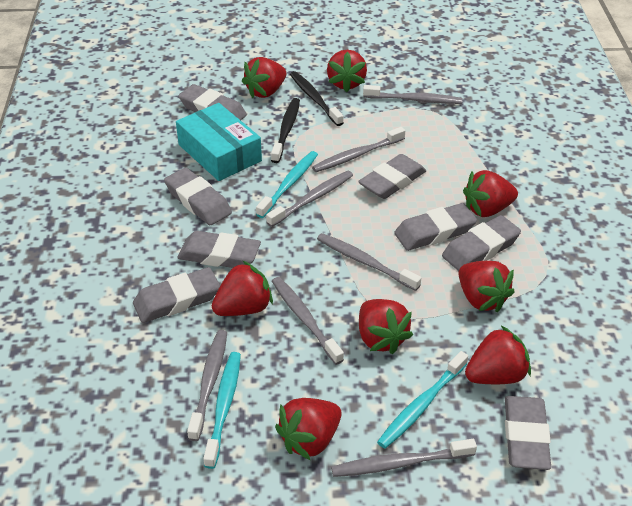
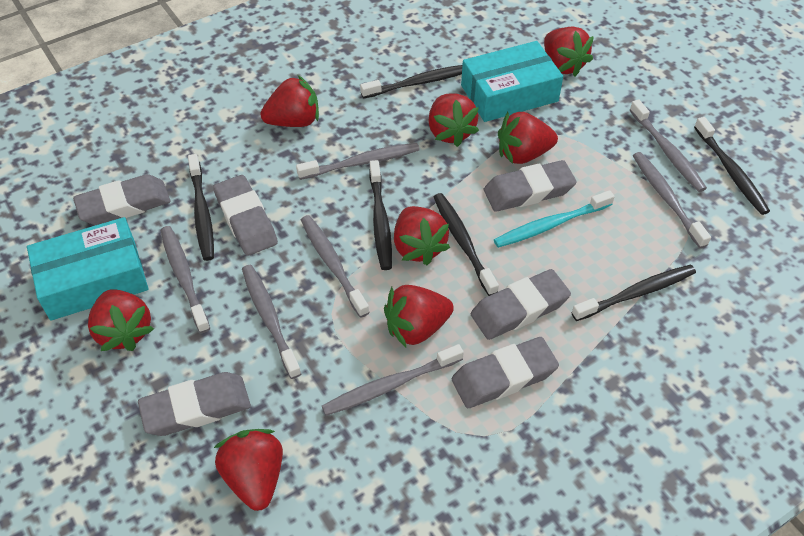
black toothbrush: [271,98,300,163] [290,71,344,126] = 2 -> [188,154,214,261] [360,65,462,99] [369,160,392,270] [434,193,499,296] [572,264,696,321] [694,117,770,215] = 6
grey eraser: [133,267,220,323] [164,168,232,225] [177,231,261,268] [178,84,247,120] [358,154,426,199] [394,203,477,251] [442,215,521,271] [505,396,551,470] = 8 -> [73,174,171,225] [138,372,251,436] [213,175,278,256] [452,337,559,408] [471,269,571,340] [484,160,577,212] = 6
turquoise box: [176,103,262,181] = 1 -> [27,217,149,321] [461,41,563,122] = 2
turquoise toothbrush: [203,352,241,469] [256,151,318,218] [377,351,468,449] = 3 -> [494,190,615,248] = 1

